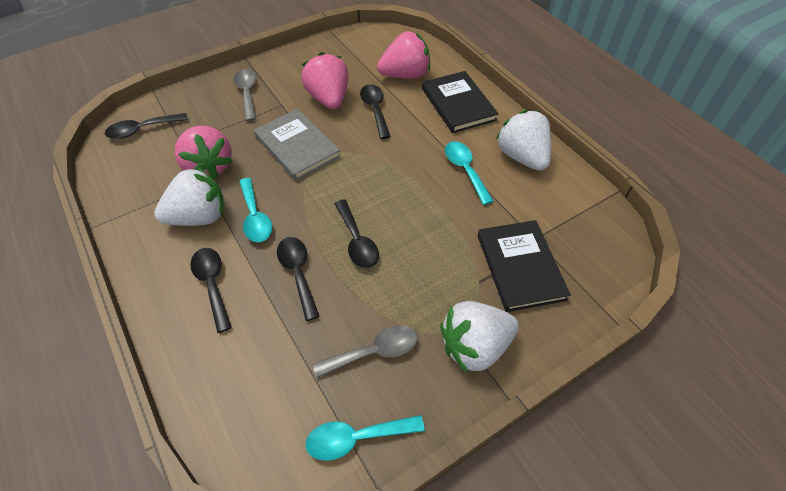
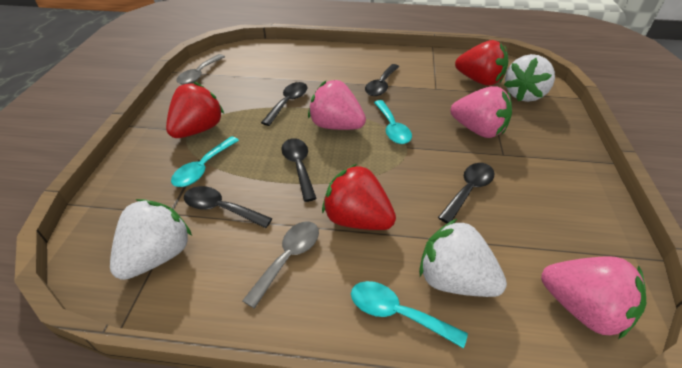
black book: [422,71,498,133] [478,220,571,312] = 2 -> none = 0
grey book: [254,109,341,181] = 1 -> none = 0
red strawberry: none = 0 -> [166,82,224,138] [322,164,396,230] [455,40,508,86] = 3

